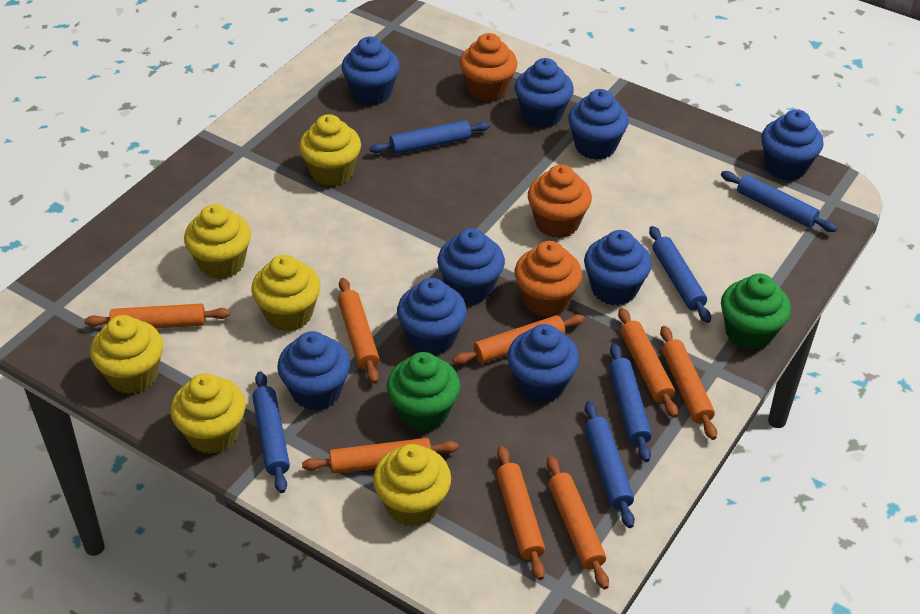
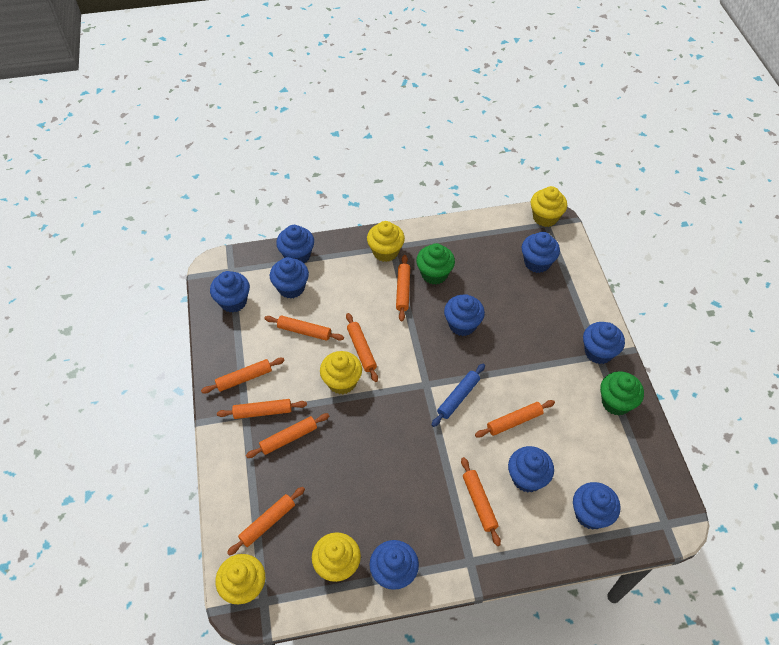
blue rolling pin: [252,371,290,493] [369,120,490,154] [585,401,635,528] [609,343,652,462] [649,226,711,323] [721,171,837,232] = 6 -> [432,363,485,427] = 1
orange cupcake: [460,33,517,102] [514,241,582,317] [528,165,592,238] = 3 -> none = 0
orange rolling pin: [84,304,230,328] [302,438,458,474] [338,278,379,384] [452,314,585,365] [496,446,545,580] [547,456,609,589] [618,308,678,418] [660,326,717,440] = 8 -> [201,358,285,393] [217,399,307,419] [227,487,305,556] [246,413,329,458] [264,316,344,341] [346,313,378,382] [396,255,410,321] [461,457,501,546] [475,400,555,438] = 9
yellow cupcake: [90,315,163,394] [170,373,246,454] [184,204,251,279] [251,255,321,331] [299,114,361,186] [373,444,451,527] = 6 -> [215,554,265,604] [312,532,361,582] [320,351,362,394] [367,221,405,262] [531,186,567,227] = 5

